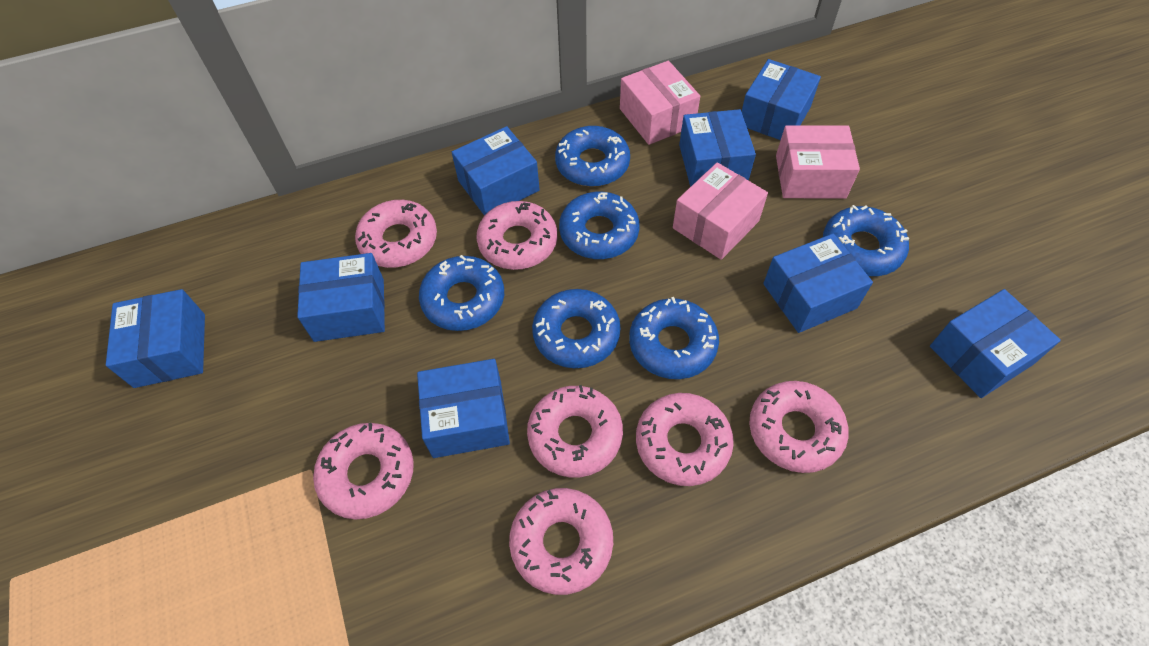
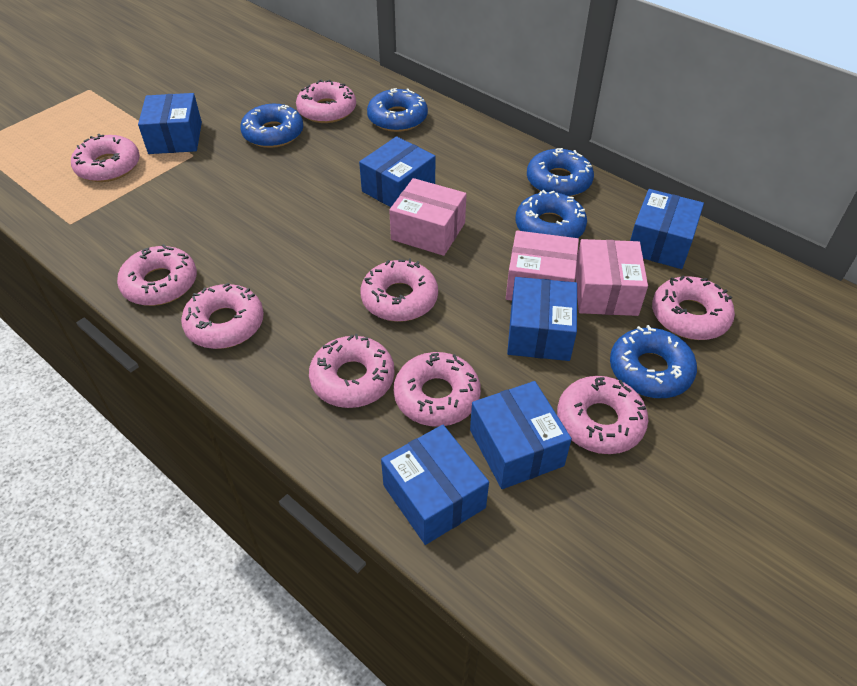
blue box: [106,289,205,388] [297,253,385,342] [417,359,510,458] [452,126,540,216] [679,109,756,187] [741,59,821,140] [763,234,873,333] [930,289,1061,398] = 8 -> [138,93,202,154] [359,136,435,207] [381,425,489,545] [470,381,572,489] [507,277,577,361] [630,189,704,269] = 6
blue donut: [419,255,504,331] [532,289,621,368] [555,126,630,187] [559,192,640,259] [629,297,719,379] [823,205,909,276] = 6 -> [240,104,303,148] [367,88,428,132] [516,190,587,238] [527,148,594,197] [610,325,697,398] = 5
pink donut: [313,423,414,519] [355,200,437,268] [477,201,557,270] [509,488,613,595] [527,385,623,477] [636,393,734,486] [749,381,849,473] = 7 -> [71,134,140,182] [117,244,197,306] [181,283,264,349] [296,80,356,123] [309,334,395,408] [361,259,438,322] [394,352,481,426] [557,376,649,454] [652,275,735,340] = 9

